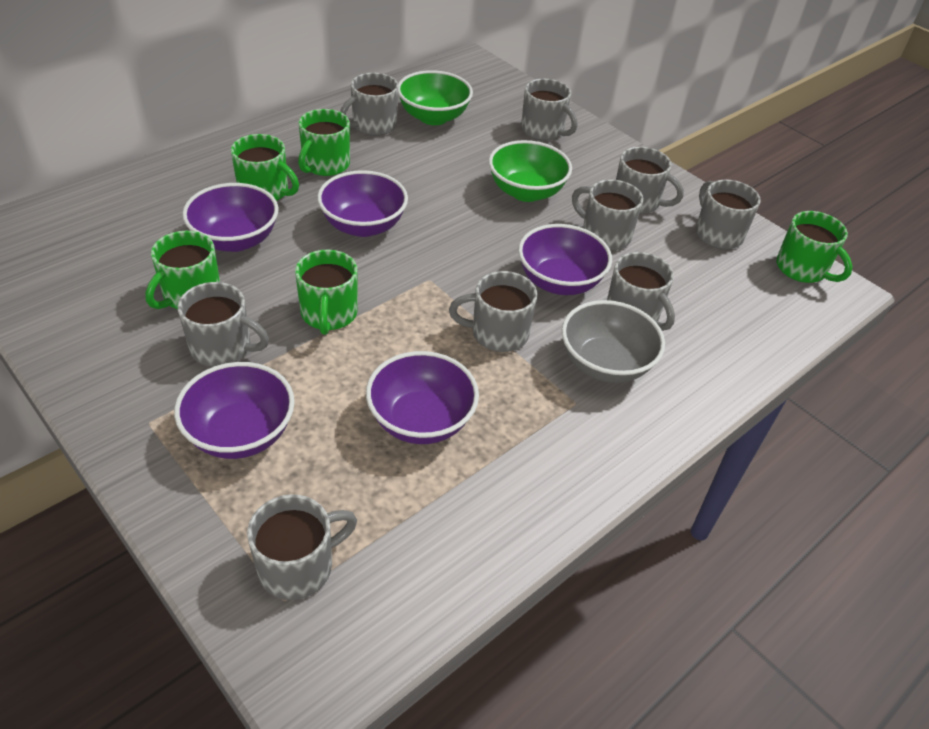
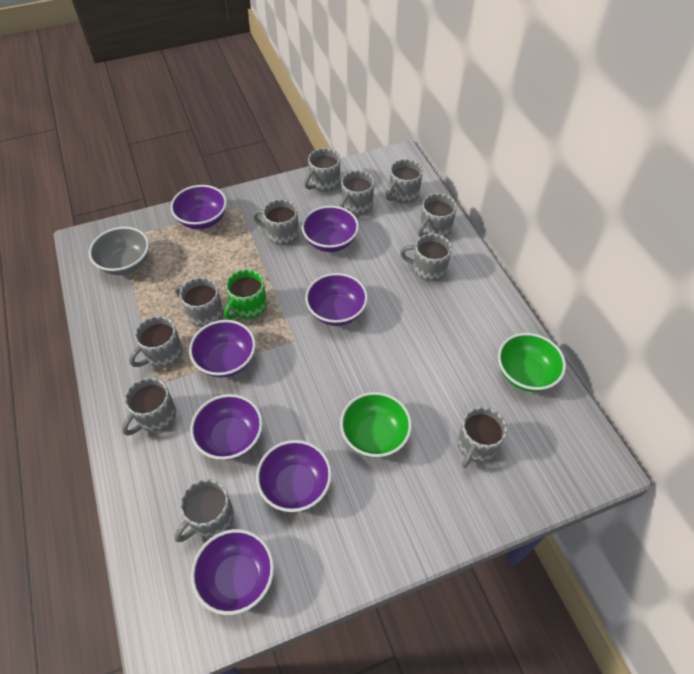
green mug: [145,231,220,309] [231,134,299,201] [295,250,358,335] [298,109,350,176] [776,211,853,283] = 5 -> [224,269,267,320] = 1
grey mug: [178,282,269,367] [247,494,357,600] [340,73,398,136] [449,271,537,352] [521,79,577,141] [572,180,643,250] [607,252,675,331] [616,147,684,214] [696,179,761,249] = 9 -> [122,377,176,436] [129,316,183,368] [174,479,234,542] [175,277,223,327] [253,199,299,245] [304,148,340,192] [339,170,375,215] [386,159,423,203] [400,233,452,281] [418,193,457,237] [458,407,507,468] = 11
purple bowl: [174,362,295,459] [182,183,278,252] [317,170,408,237] [366,351,479,444] [518,224,612,295] = 5 -> [170,185,227,229] [189,320,256,378] [190,394,263,460] [191,529,274,615] [256,440,332,512] [302,206,359,252] [305,273,368,326] = 7

